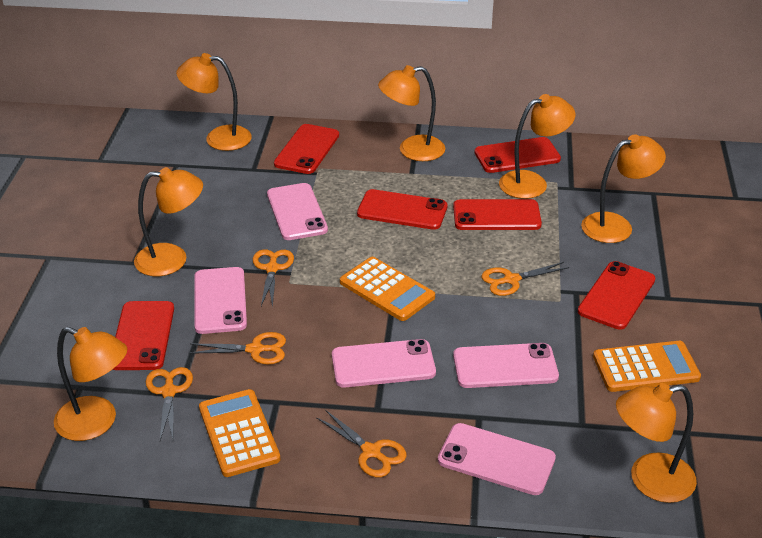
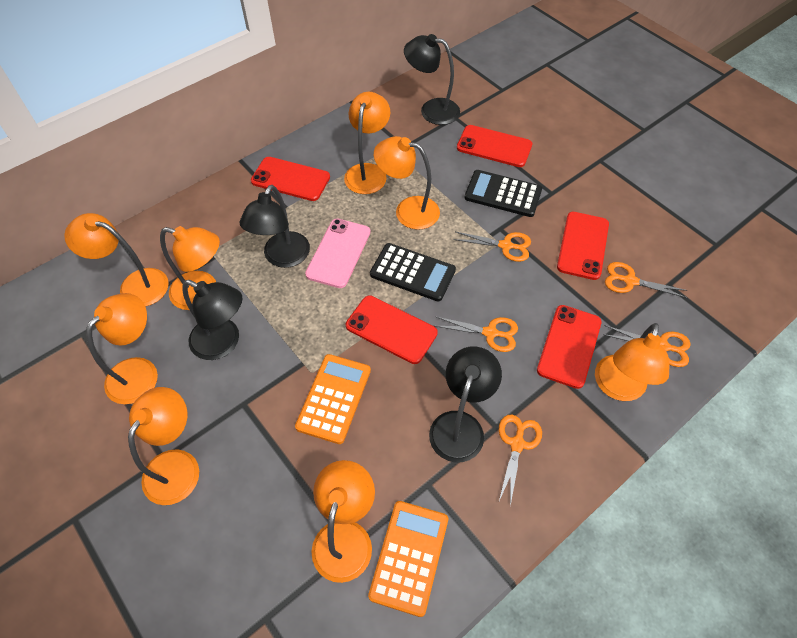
black calculator: none = 0 -> [370,243,456,302] [465,170,542,217] = 2
black lamp: none = 0 -> [182,280,243,360] [239,185,310,268] [404,34,460,125] [429,346,502,463] = 4
orange calculator: [199,389,280,477] [340,257,435,321] [593,341,701,392] = 3 -> [295,354,371,444] [368,501,448,617] = 2
orange lamp: [54,327,127,441] [134,167,203,276] [176,53,252,151] [378,65,445,161] [499,94,576,199] [581,134,666,243] [616,383,697,503] = 7 -> [64,213,169,307] [86,293,158,404] [128,387,199,505] [160,226,220,310] [312,460,375,583] [344,92,390,194] [374,136,440,230] [595,323,669,401] = 8
pink phone: [194,267,247,334] [267,183,328,240] [332,339,436,388] [438,423,556,495] [453,343,559,388] = 5 -> [305,219,370,288] = 1
red phone: [113,301,174,370] [274,124,339,174] [357,189,448,230] [453,199,542,230] [474,137,561,173] [578,261,655,330] = 6 -> [251,157,330,201] [346,295,438,364] [457,125,532,167] [537,305,602,389] [557,212,609,280] = 5

